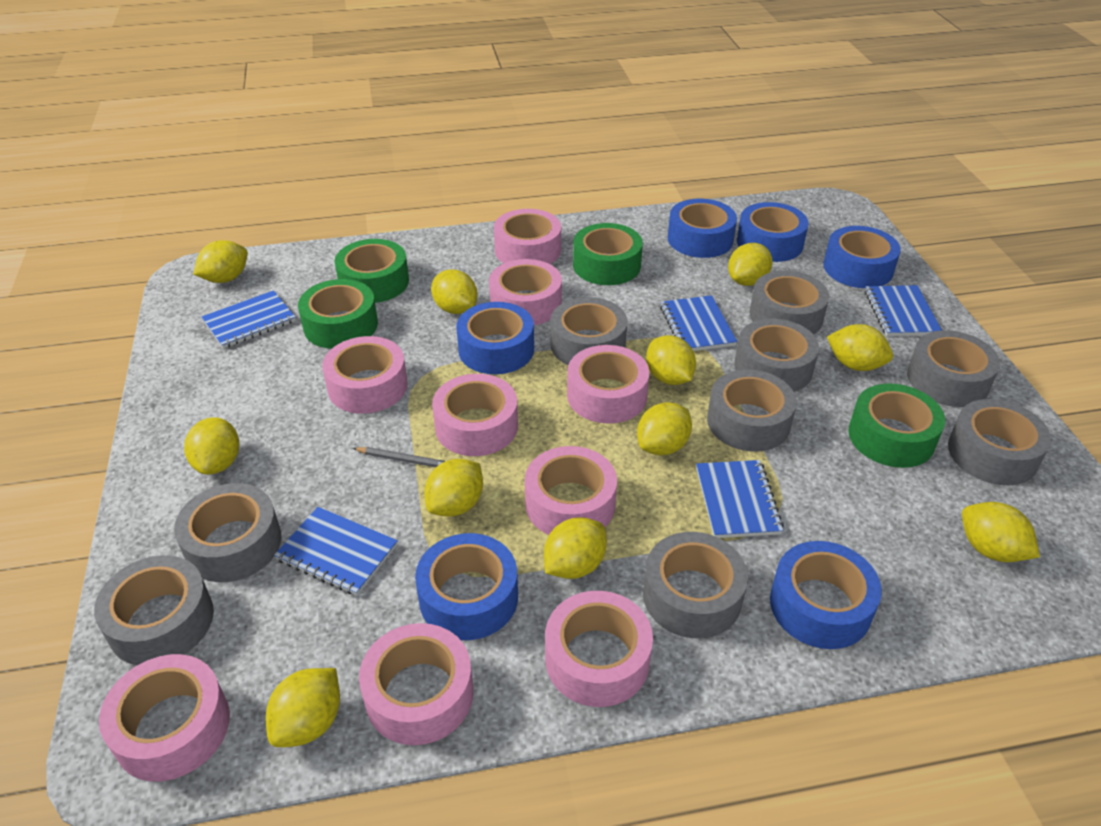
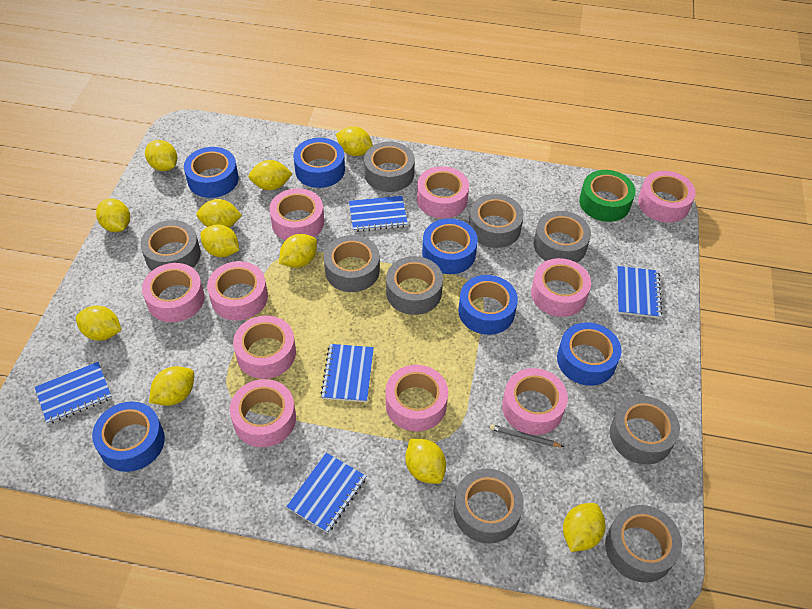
green tape: [298,279,378,349] [334,239,409,303] [573,223,643,285] [849,383,945,468] = 4 -> [579,170,635,222] = 1
pink tape: [99,654,230,782] [322,336,408,414] [359,623,473,745] [432,374,518,456] [489,259,562,325] [494,209,561,264] [525,446,617,535] [545,591,653,707] [567,345,649,424] = 9 -> [142,263,205,322] [207,261,268,321] [230,379,296,447] [233,315,296,379] [269,188,324,240] [385,365,448,432] [417,166,469,218] [502,368,568,435] [531,258,591,317] [638,171,696,223] = 10

